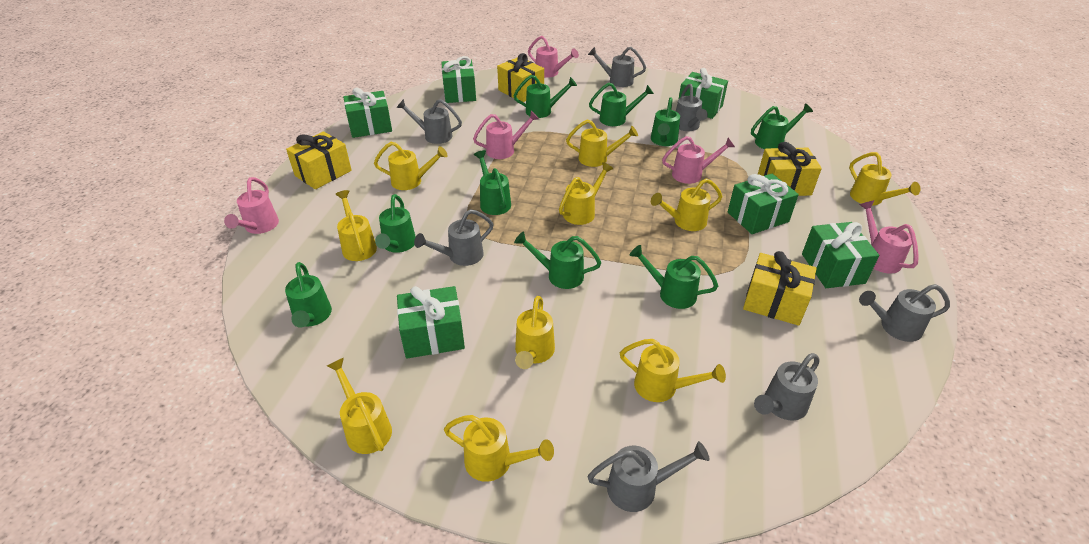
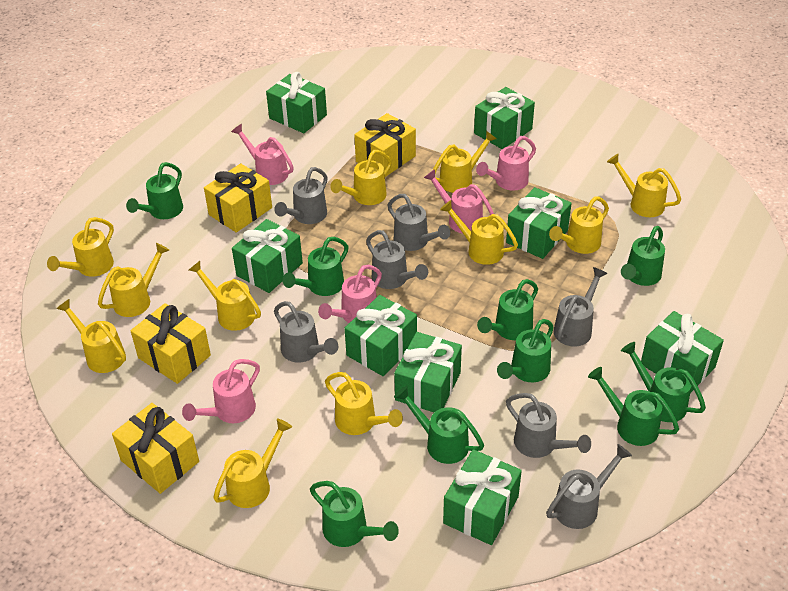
green gift: [343,87,392,138] [397,286,465,359] [441,56,476,103] [679,68,728,119] [728,174,799,234] [802,222,879,288] = 6 -> [232,219,303,293] [266,72,327,133] [344,295,417,376] [394,332,462,413] [443,449,522,545] [474,87,535,149] [506,187,572,259] [641,311,724,393] = 8
yellow watering can: [327,358,392,454] [336,190,377,261] [374,142,448,190] [444,415,554,482] [515,296,555,369] [559,162,613,225] [566,119,638,167] [620,339,726,402] [651,178,722,231] [849,152,921,206] = 10 -> [47,217,114,277] [56,299,126,373] [98,243,169,317] [189,261,261,331] [213,419,292,508] [325,372,403,435] [330,150,392,205] [432,131,497,193] [440,200,518,265] [549,196,609,254] [607,154,681,217] = 11

